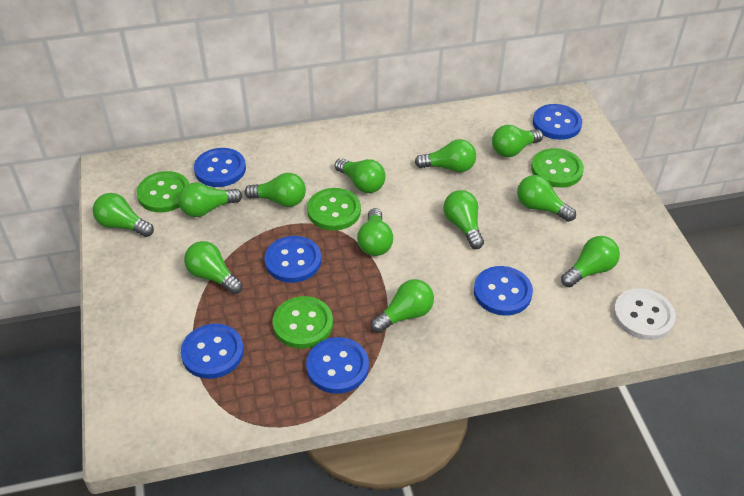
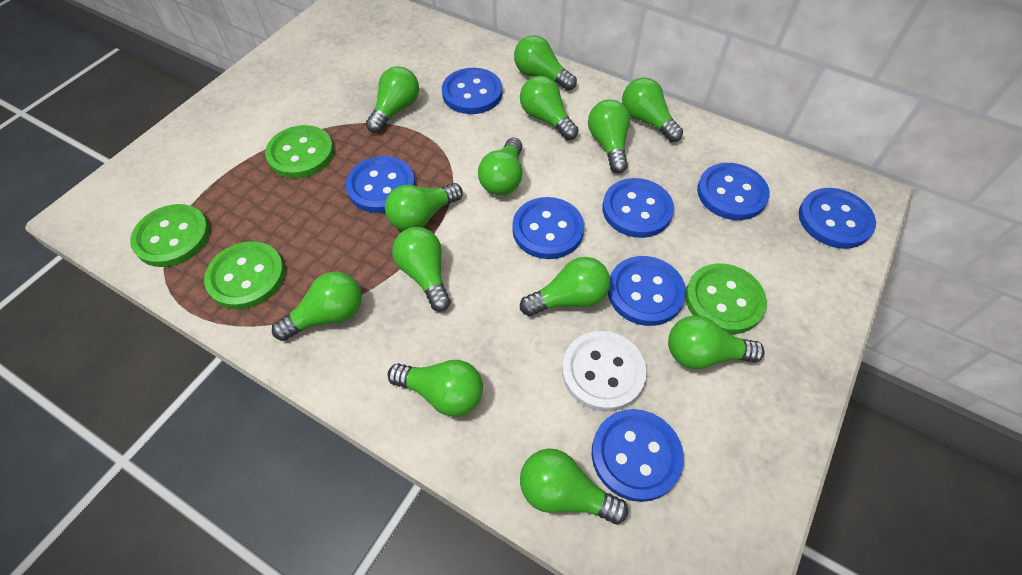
blue button: [181,324,244,379] [194,148,246,187] [264,236,321,283] [306,337,369,394] [474,266,533,315] [533,104,582,140] = 6 -> [346,156,416,213] [442,68,502,114] [512,197,584,259] [592,409,684,502] [602,178,674,238] [608,256,686,326] [697,163,770,220] [799,188,876,249] = 8
green light bulb: [93,193,154,237] [178,182,242,217] [184,241,243,294] [245,173,306,207] [335,158,386,193] [357,208,393,256] [371,279,434,333] [415,139,476,172] [443,190,484,249] [492,125,543,157] [517,175,576,222] [561,236,620,287] = 12 -> [272,272,362,341] [366,66,419,133] [385,183,463,231] [388,360,483,417] [392,227,451,312] [478,137,522,195] [514,35,577,91] [520,76,579,140] [520,257,610,316] [520,448,628,524] [588,99,630,173] [622,77,683,142] [668,315,765,370] = 13

